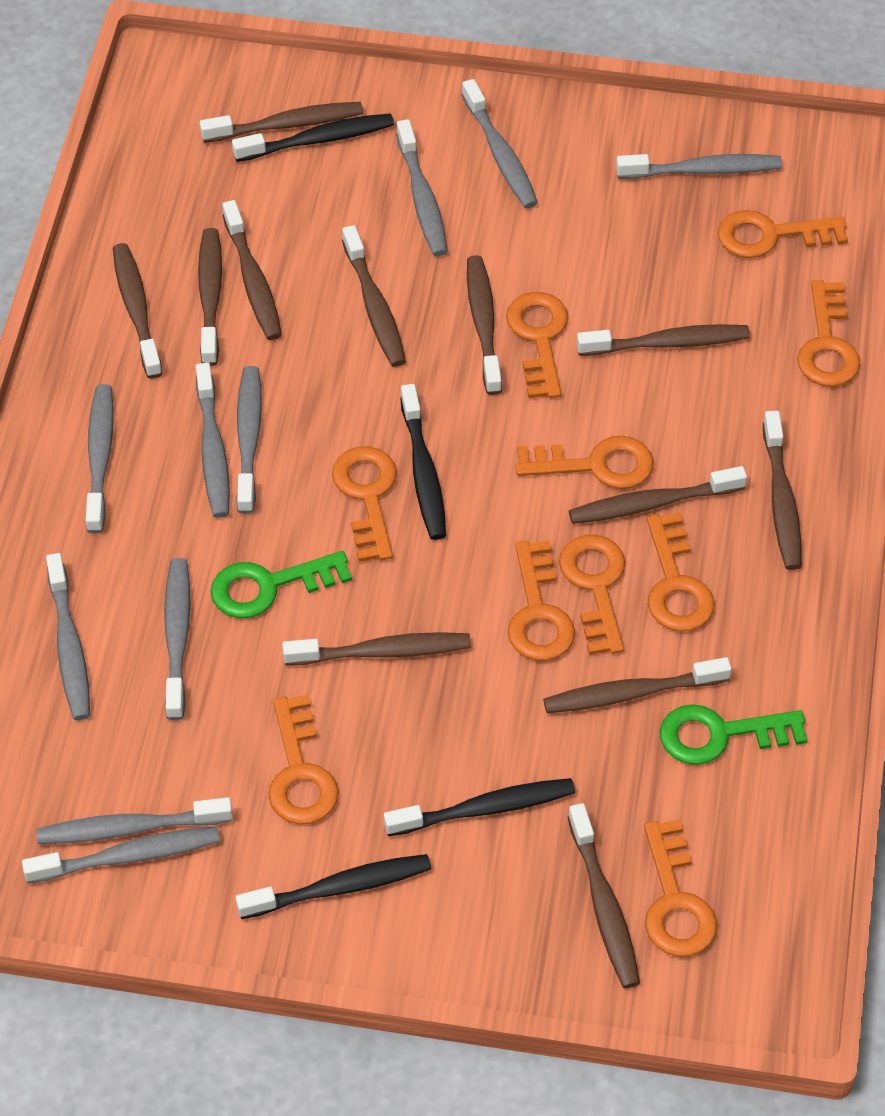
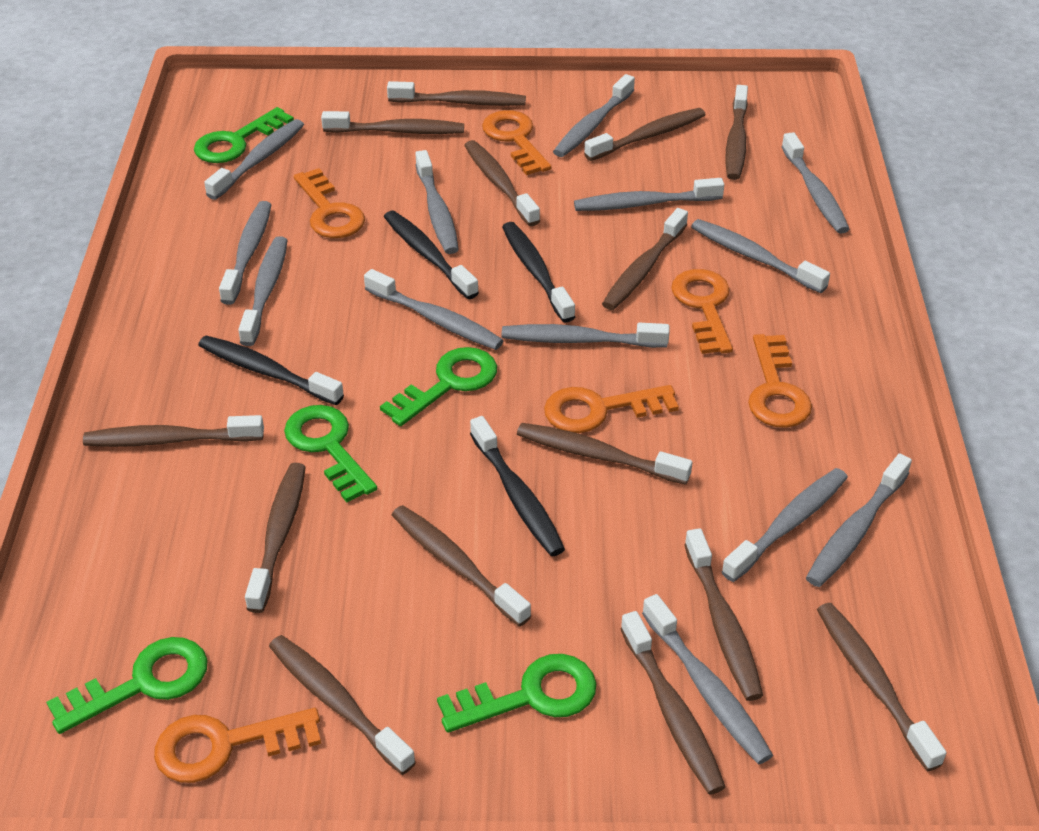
brown toothbrush: [113,243,162,379] [198,228,222,366] [200,102,363,143] [222,200,282,340] [282,632,471,665] [342,225,406,367] [467,255,502,395] [543,657,732,713] [568,803,640,988] [569,466,747,524] [577,324,750,356] [763,411,802,570] = 12 -> [83,415,264,447] [245,463,306,613] [269,635,416,775] [321,111,464,134] [387,81,526,106] [392,505,531,627] [464,140,540,226] [517,423,692,485] [584,108,706,161] [602,208,688,310] [620,611,725,795] [684,528,763,701] [725,85,748,180] [817,603,946,771] = 14
green key: [210,551,352,618] [660,704,807,765] = 2 -> [46,637,208,734] [194,107,294,163] [284,405,377,502] [380,347,497,426] [437,654,596,733] = 5
grey toothbrush: [22,827,220,883] [36,797,233,844] [46,553,90,720] [86,384,114,534] [164,558,191,720] [196,363,230,518] [236,366,262,514] [396,119,448,256] [462,79,538,208] [616,154,782,179] = 10 -> [204,119,304,200] [219,201,271,305] [238,236,288,346] [364,269,504,350] [415,150,459,254] [502,323,670,348] [553,74,635,157] [574,178,724,211] [642,594,773,765] [691,219,830,293] [721,468,848,582] [782,132,850,234] [806,453,912,587] = 13
orange key: [268,695,339,824] [332,446,397,562] [506,292,568,398] [508,541,575,661] [516,436,654,489] [559,535,625,655] [644,819,717,957] [647,512,715,632] [718,210,848,258] [797,280,861,387] = 10 -> [154,708,321,783] [294,168,365,238] [482,110,551,175] [544,385,679,433] [671,269,733,354] [748,334,812,428] = 6

